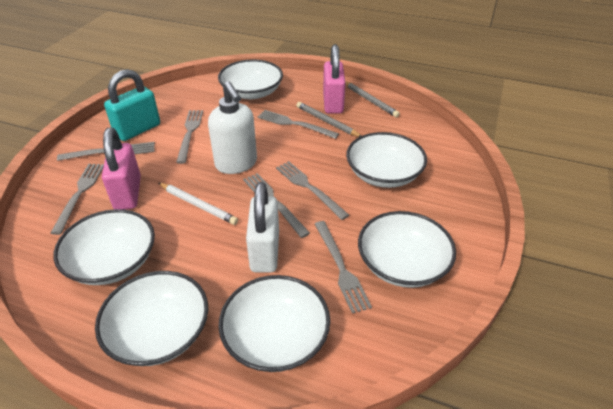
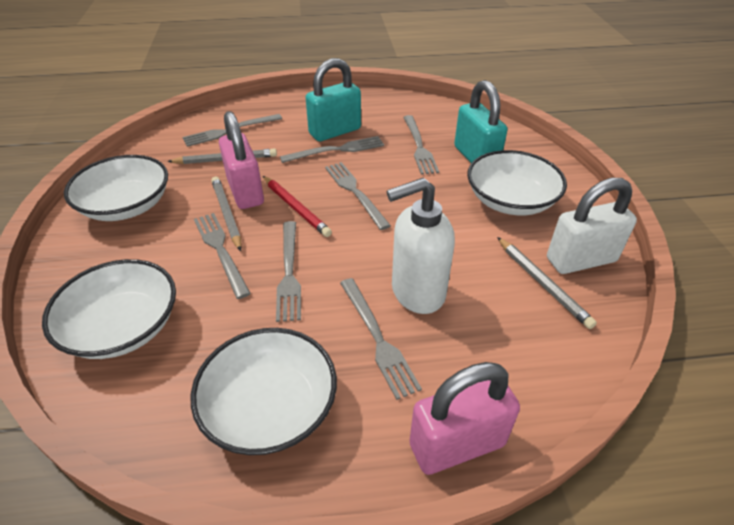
grey pencil: [296,102,361,137] [345,81,400,117] = 2 -> [167,148,277,164] [211,177,241,251] [497,237,597,329] = 3
red pencil: none = 0 -> [263,176,332,237] = 1
turquoise padlock: [104,69,160,141] = 1 -> [305,58,361,141] [454,80,508,163] = 2
white bowl: [53,209,155,285] [95,271,208,366] [218,59,283,99] [218,275,330,372] [346,132,427,188] [358,211,456,288] = 6 -> [42,259,176,359] [64,155,168,221] [191,328,337,455] [467,150,567,215] = 4
white pencil: [159,183,238,225] = 1 -> none = 0

